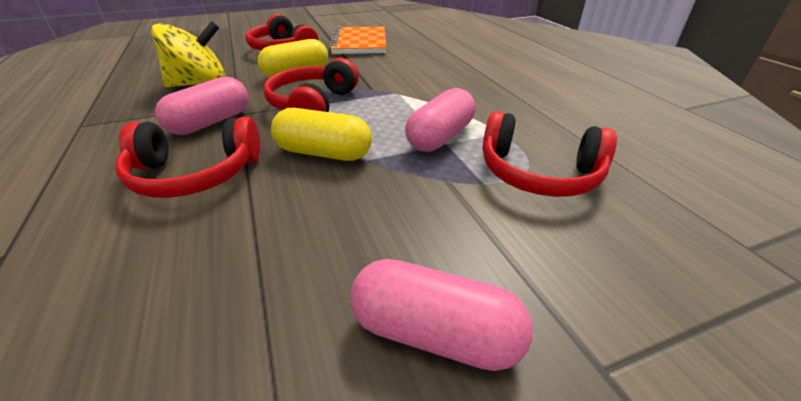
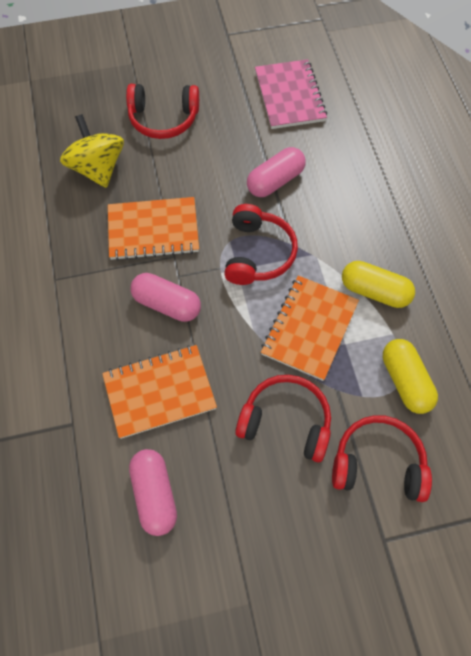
orange notebook: [329,26,386,54] = 1 -> [102,345,217,439] [108,197,199,261] [261,276,359,381] = 3
pink notebook: none = 0 -> [255,59,327,129] = 1

